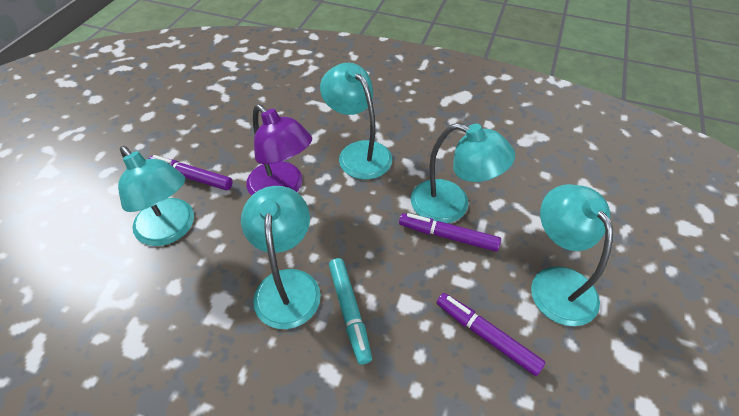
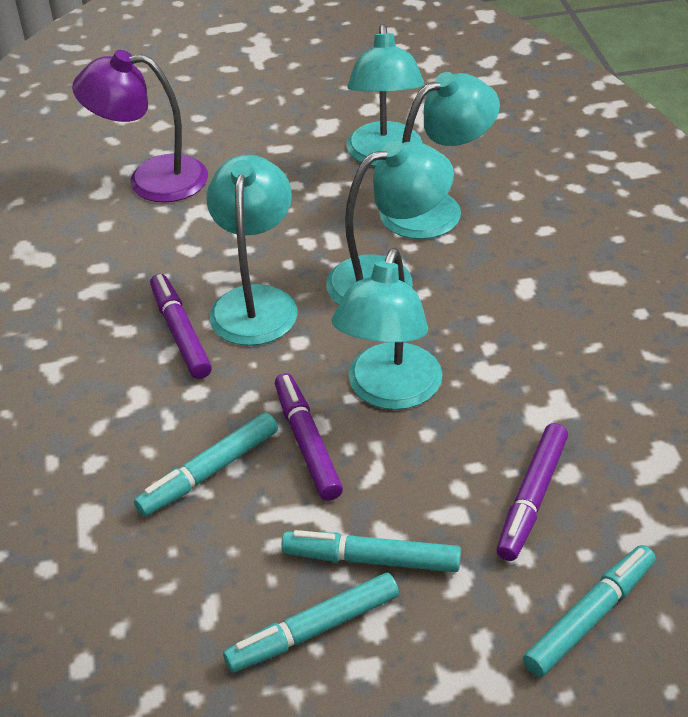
turquoise marker: [329,258,372,365] = 1 -> [134,412,278,517] [223,573,399,672] [281,530,461,572] [523,545,656,677] = 4

